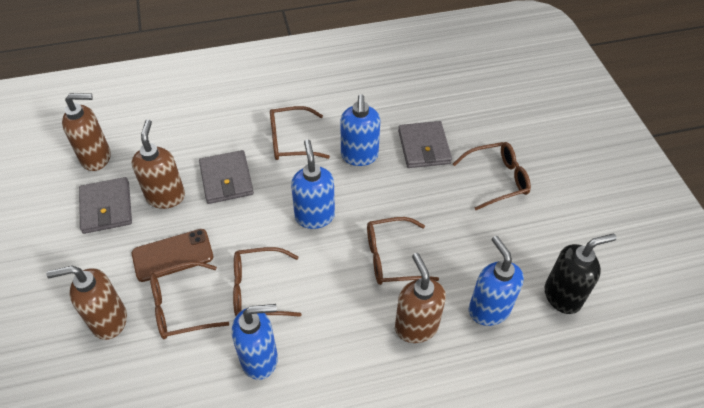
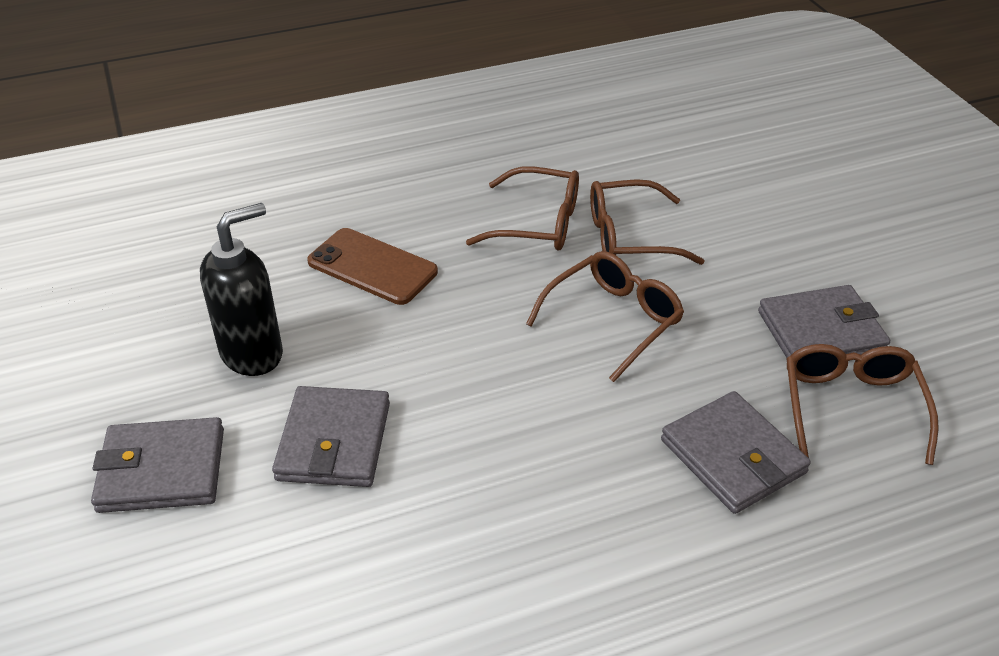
blue soap dispenser: [232,304,278,380] [291,139,335,229] [340,94,380,166] [469,236,524,326] = 4 -> none = 0
brown glasses: [150,262,229,339] [233,247,302,317] [270,106,330,160] [367,217,439,285] [453,142,531,210] = 5 -> [466,167,579,251] [526,251,684,382] [590,179,704,265] [786,344,939,465] = 4
brown soap dispenser: [46,266,127,340] [62,93,111,171] [132,119,185,209] [395,253,446,343] = 4 -> none = 0
grey wallet: [79,177,132,234] [199,150,254,204] [398,121,452,168] = 3 -> [91,417,224,513] [272,386,390,487] [661,391,811,514] [758,285,891,358] = 4

